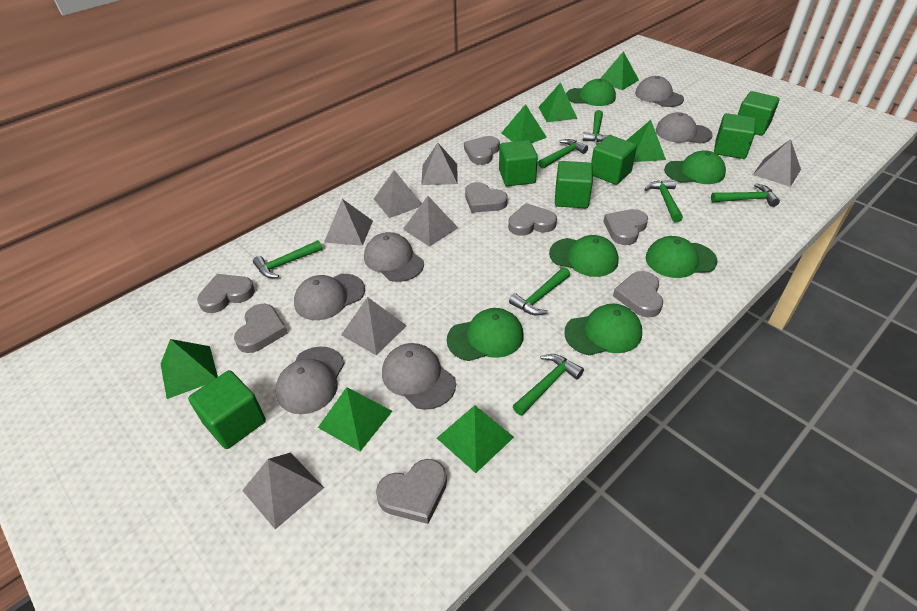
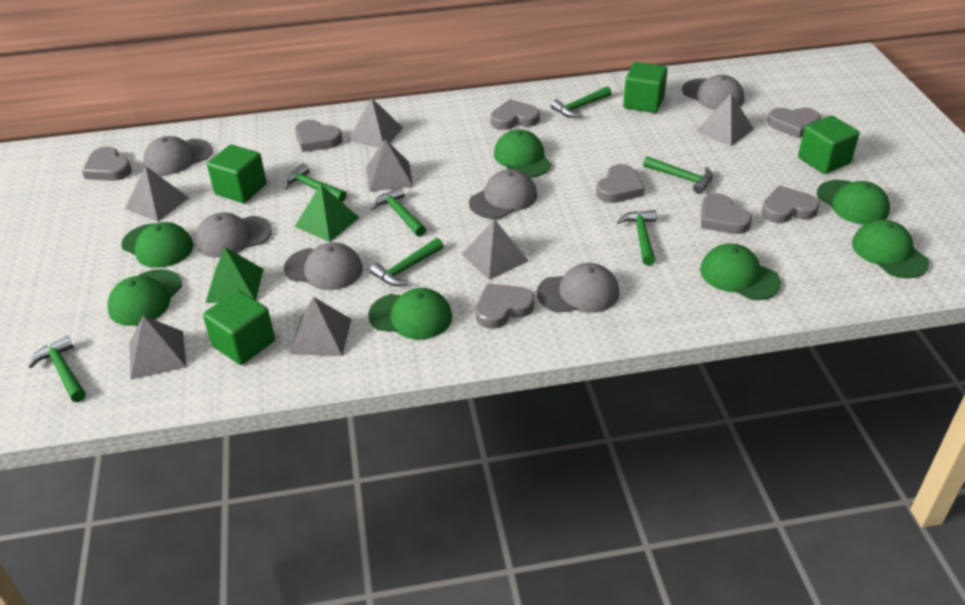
green cap: [447,308,524,361] [549,235,619,277] [564,304,642,355] [566,79,616,106] [646,236,718,278] [664,150,726,184] = 6 -> [108,269,182,326] [121,222,194,268] [368,288,452,340] [494,129,551,178] [700,243,781,300] [817,180,890,225] [852,219,930,278] = 7
green cube: [188,370,266,449] [499,140,538,186] [555,161,593,208] [591,135,637,185] [714,113,756,159] [738,91,780,136] = 6 -> [203,290,275,365] [207,144,267,203] [623,62,668,113] [798,115,860,174] = 4
green pyramid: [160,339,218,399] [318,387,392,451] [437,405,514,473] [501,104,547,143] [538,82,577,122] [600,51,639,90] [626,120,666,162] = 7 -> [205,247,264,303] [295,184,359,242] = 2

